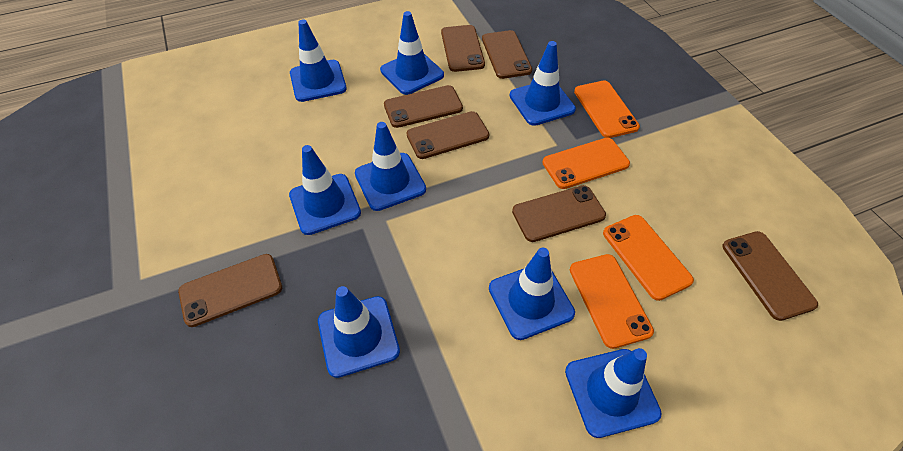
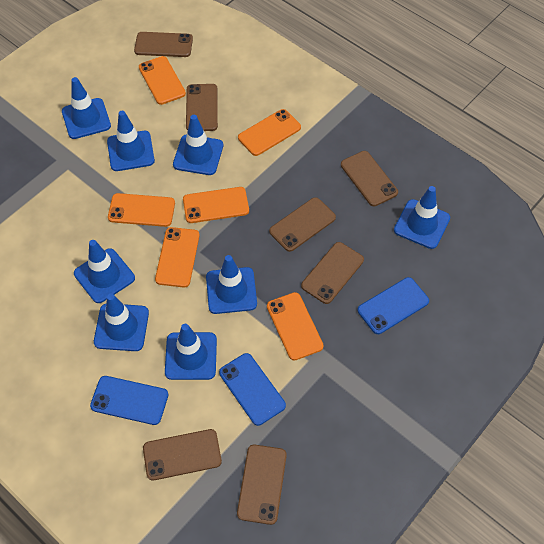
blue phone: none = 0 -> [90,376,169,425] [219,353,286,426] [358,277,429,334] = 3
orange phone: [542,138,630,189] [570,254,654,349] [574,80,640,138] [603,215,694,301] = 4 -> [108,193,175,227] [139,56,186,105] [155,227,200,288] [183,187,249,223] [238,109,301,156] [267,292,324,361] = 6

